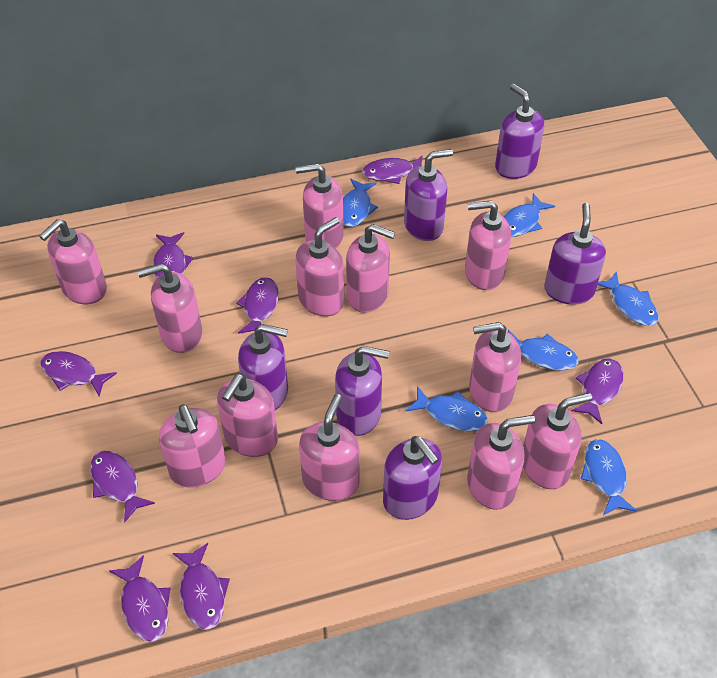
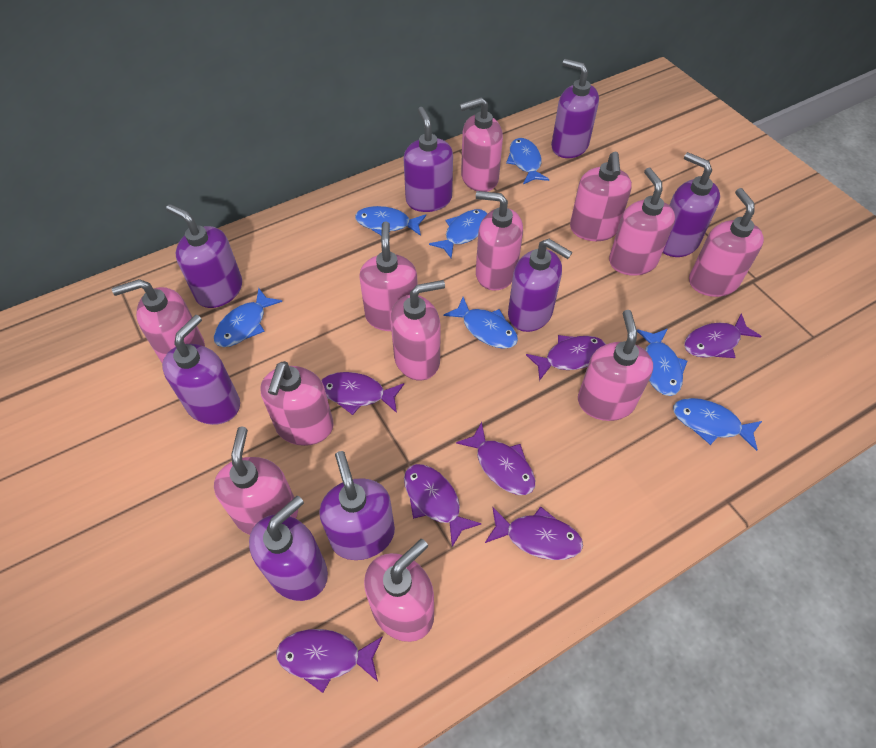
blue fish: [343,179,378,227] [406,386,488,431] [503,193,555,237] [508,330,579,371] [581,439,637,515] [597,271,659,326] = 6 -> [214,288,282,347] [355,206,426,236] [429,209,488,258] [444,297,518,349] [506,138,549,184] [637,329,687,396] [673,398,762,451] = 7
purple fish: [40,351,117,396] [90,451,155,523] [109,555,171,642] [153,232,193,278] [173,543,230,630] [236,277,279,334] [362,155,423,184] [571,358,624,424] = 8 -> [276,629,383,693] [321,372,404,415] [404,464,482,547] [456,422,535,495] [485,506,583,560] [526,335,606,381] [684,313,761,358] = 7
purple soap dispenser: [238,324,288,410] [335,346,389,436] [383,436,442,520] [404,149,453,241] [495,84,544,179] [544,203,606,305] = 6 -> [162,315,240,425] [166,204,242,308] [249,496,328,601] [319,451,395,560] [404,107,453,212] [508,239,572,332] [551,59,599,158] [663,152,720,257] = 8

